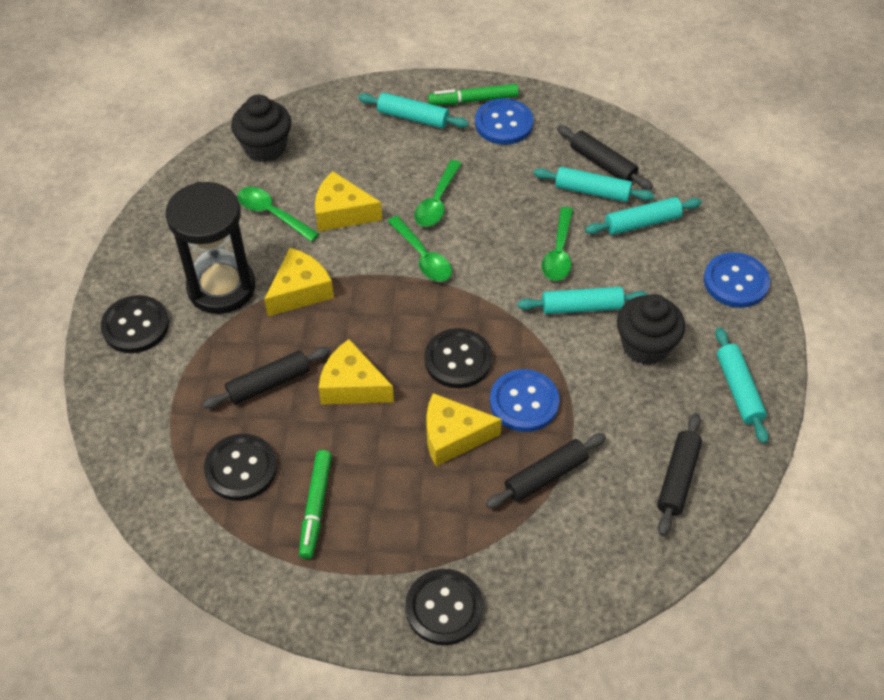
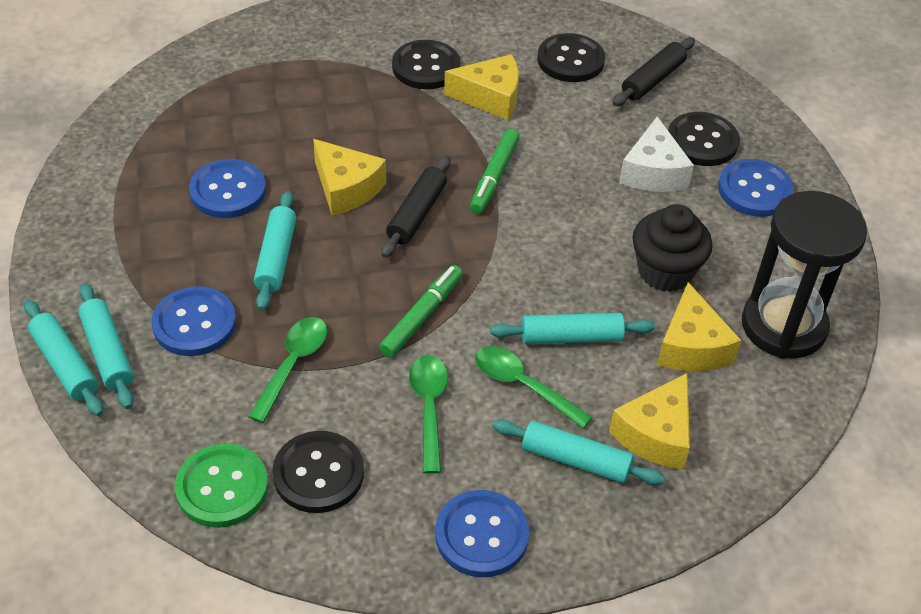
black cupcake: [231,95,291,162] [617,294,685,365] = 2 -> [632,204,712,292] = 1
black rolling pin: [203,347,331,409] [486,433,606,508] [557,125,653,190] [657,413,702,536] = 4 -> [381,155,451,258] [613,37,695,106] = 2
blue button: [475,98,534,145] [490,369,560,432] [704,252,770,308] = 3 -> [151,286,236,356] [189,159,266,218] [435,490,529,577] [718,159,794,217] = 4
green button: none = 0 -> [175,444,268,528] = 1
green spoon: [237,187,319,242] [388,216,452,282] [414,160,462,227] [542,207,573,281] = 4 -> [248,317,327,423] [409,355,448,474] [475,346,592,428] = 3
white cheese: none = 0 -> [619,116,694,192] = 1

